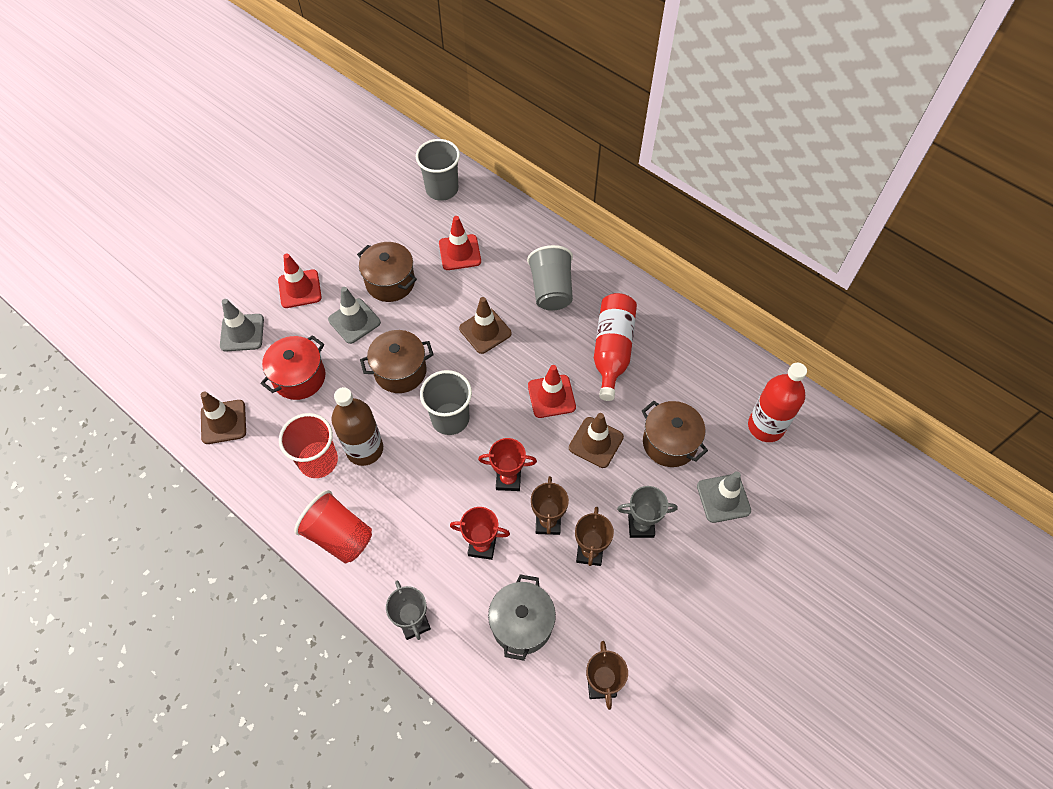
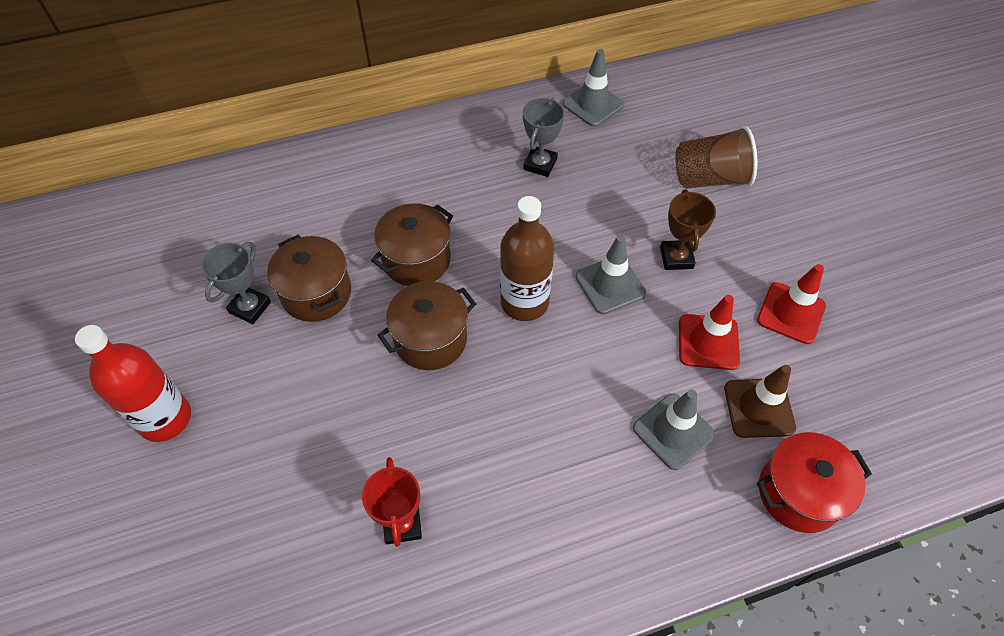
brown cup: none = 0 -> [675,126,757,189] = 1
brown traffic cone: [201,392,246,444] [459,297,512,354] [569,413,624,468] = 3 -> [724,365,796,438] = 1
brown trophy: [531,476,569,535] [575,507,614,566] [586,641,628,710] = 3 -> [660,190,716,270] = 1
grey cup: [416,139,460,201] [420,370,472,435] [527,245,573,311] = 3 -> none = 0
grey pot: [488,574,556,661] = 1 -> none = 0
red bottle: [594,293,637,401] [748,363,807,442] = 2 -> [75,325,191,442] = 1
red cup: [279,413,338,478] [295,490,372,563] = 2 -> none = 0
red traffic cone: [278,253,322,308] [439,216,481,270] [528,365,576,418] = 3 -> [679,295,740,370] [757,264,826,344] = 2
red trophy: [450,507,510,560] [478,438,537,491] = 2 -> [362,457,422,547] = 1

